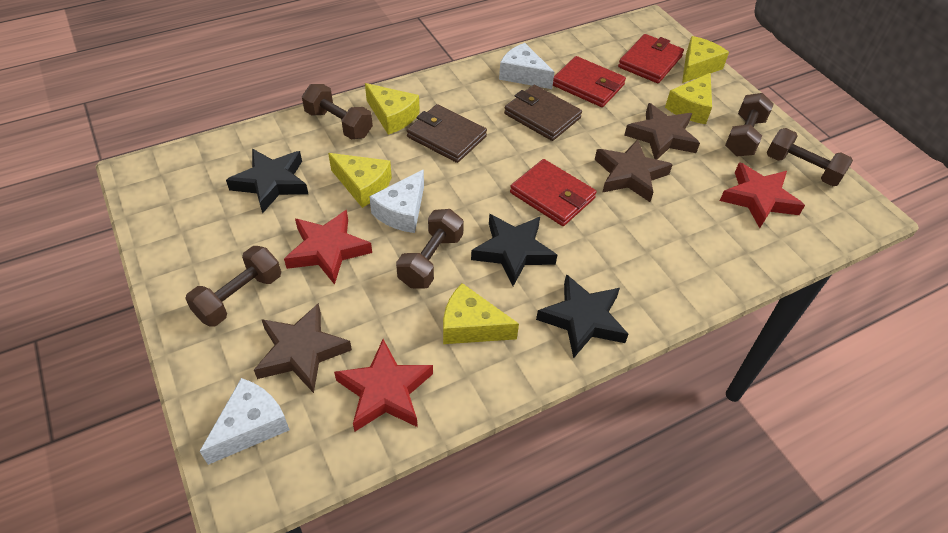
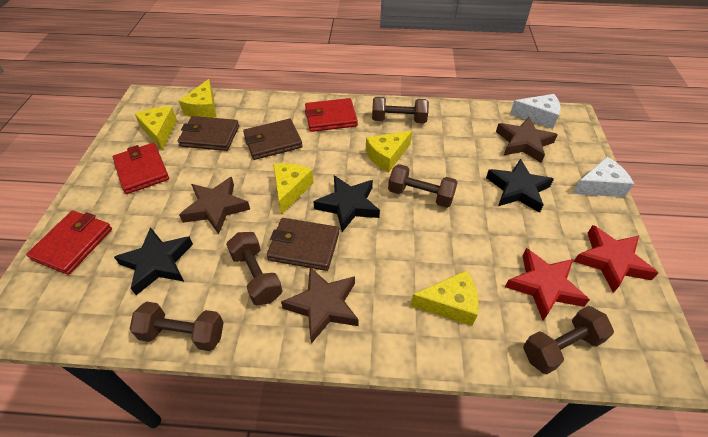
brown wallet: [407,104,487,163] [504,85,582,141] = 2 -> [178,116,239,151] [243,119,303,160] [267,218,339,271] = 3
red star: [284,210,372,285] [334,339,433,431] [720,162,805,228] = 3 -> [505,248,590,320] [573,225,658,293] = 2
white cheese: [199,378,290,465] [369,169,424,233] [499,43,554,89] = 3 -> [510,94,561,129] [572,157,634,197] = 2

